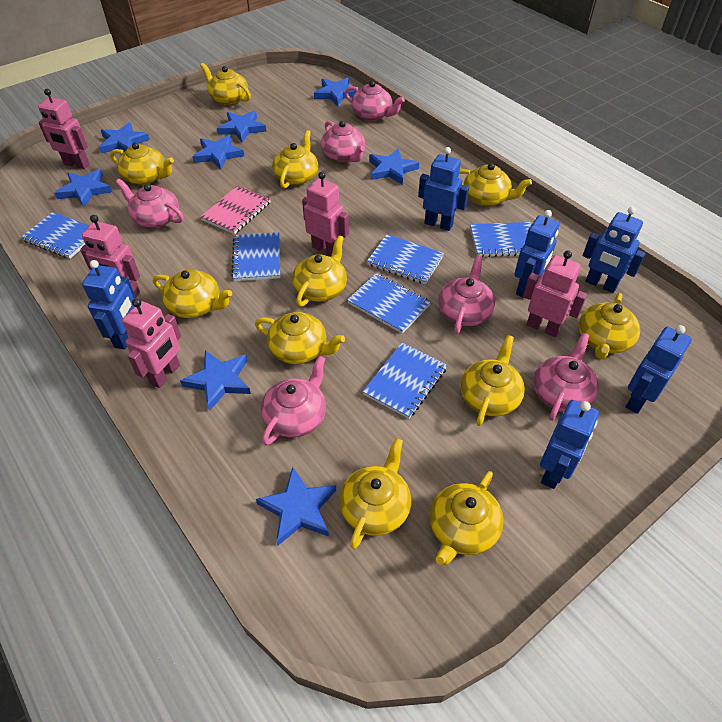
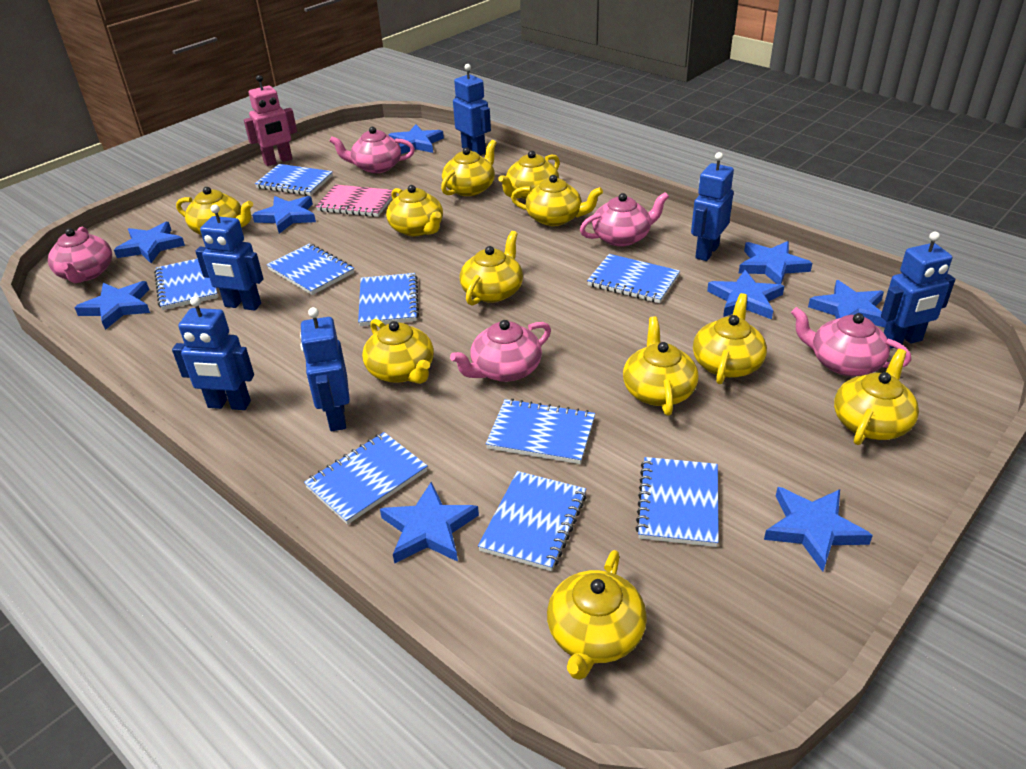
blue notebook: [21,212,89,259] [231,232,280,281] [347,273,431,334] [362,343,447,419] [367,234,444,285] [470,222,531,257] = 6 -> [154,259,218,310] [255,164,333,196] [267,243,354,295] [304,432,428,525] [358,273,419,326] [478,471,587,571] [486,399,595,464] [587,254,680,303] [636,457,719,547] = 9
blue star: [54,169,112,207] [99,122,150,154] [180,350,251,411] [192,135,244,170] [217,110,266,142] [256,467,336,545] [314,77,357,107] [369,149,419,185] = 8 -> [74,281,150,330] [114,222,185,263] [252,196,316,234] [380,482,479,564] [388,124,444,154] [707,270,784,319] [738,241,812,284] [764,487,873,572] [808,280,887,327] = 9
pink robot: [38,89,90,169] [80,215,140,299] [122,298,181,388] [302,172,349,256] [523,250,587,337] = 5 -> [244,75,297,166] = 1
pink teapot: [116,179,184,228] [261,355,326,445] [321,121,365,162] [345,81,405,121] [438,256,495,334] [534,333,599,421] = 6 -> [48,227,112,283] [330,127,415,173] [450,320,551,382] [580,192,669,247] [791,307,911,376] = 5

